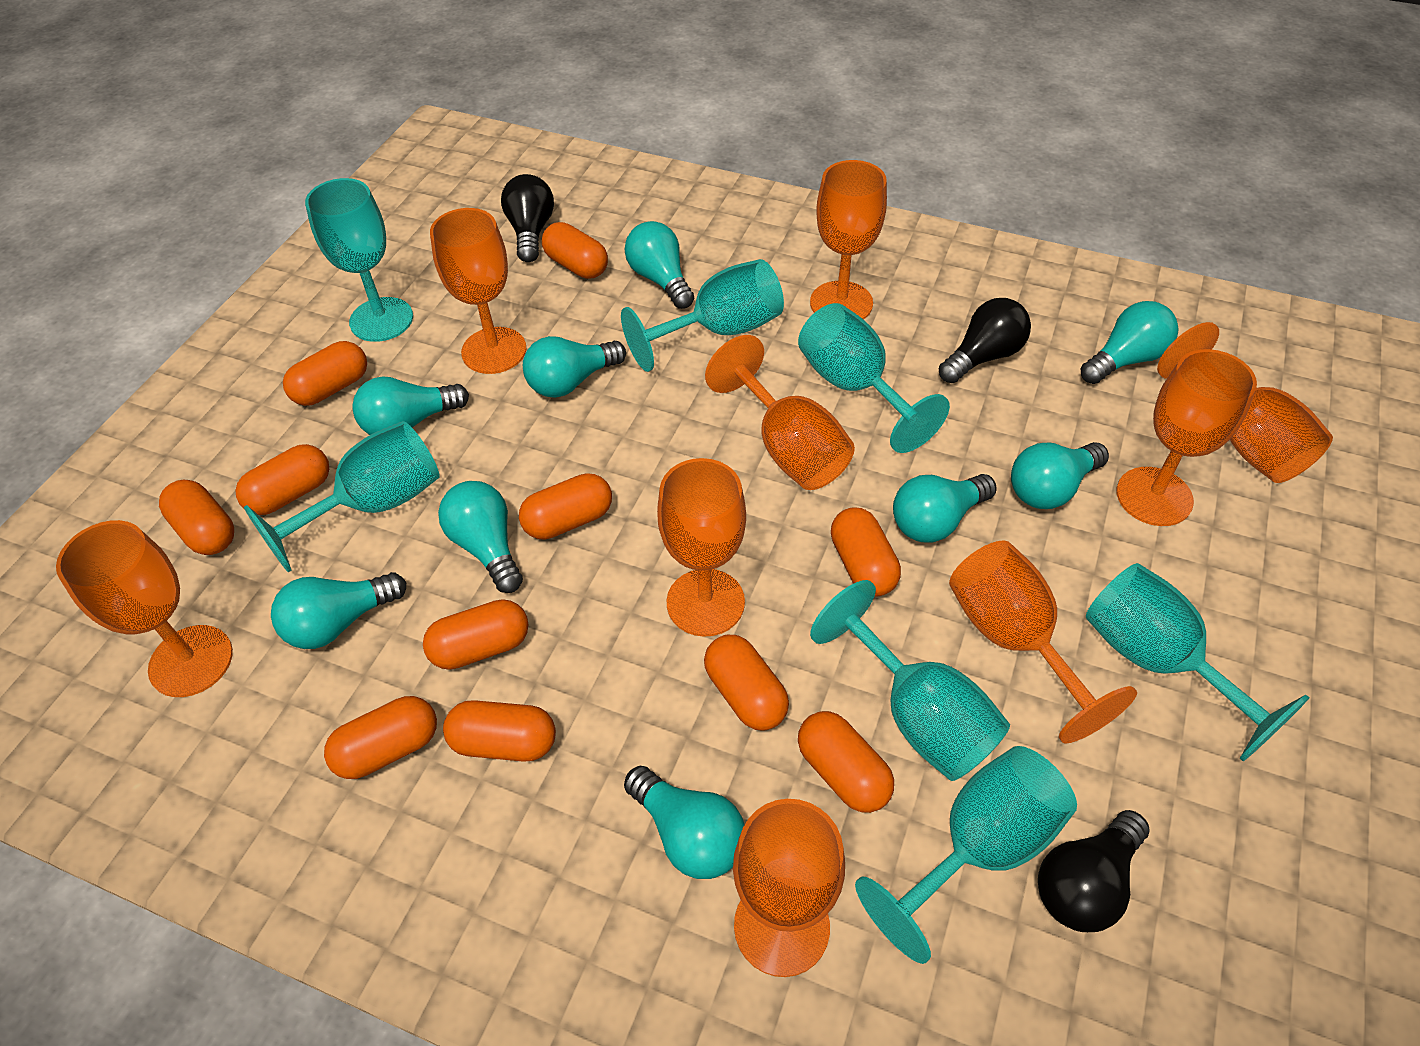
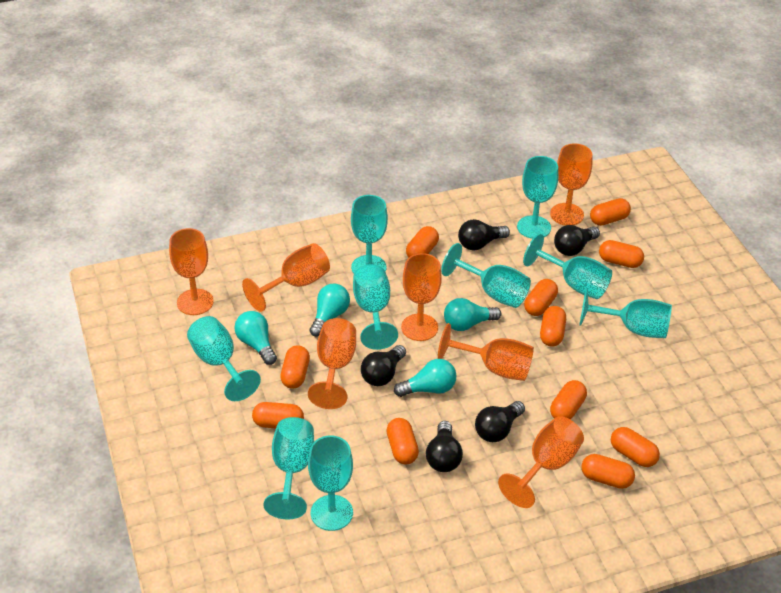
black light bulb: [501,174,554,262] [939,298,1031,383] [1038,810,1149,932] = 3 -> [361,345,406,386] [426,421,463,472] [458,219,510,250] [475,401,525,442] [554,225,600,256] = 5
orange goblet: [56,520,233,697] [430,208,527,374] [657,458,746,637] [705,335,855,490] [733,799,845,977] [810,160,887,319] [949,541,1137,744] [1117,349,1257,526] [1157,322,1333,483] = 9 -> [169,228,214,315] [242,243,330,312] [308,318,356,409] [401,253,442,341] [438,323,534,381] [498,416,584,508] [550,144,592,226] = 7
turquoise goblet: [244,421,440,572] [305,178,413,342] [621,259,784,372] [798,303,950,453] [810,580,1010,781] [855,746,1077,964] [1086,563,1309,761] = 7 -> [187,316,261,401] [263,417,314,520] [308,436,353,531] [351,195,388,274] [353,264,398,350] [441,243,531,308] [517,156,558,239] [523,234,612,299] [579,289,672,338] = 9
turquoise light bulb: [271,572,406,649] [352,376,469,435] [438,481,523,593] [523,336,626,398] [624,766,744,879] [625,221,694,309] [893,474,997,543] [1011,442,1109,509] [1080,301,1178,384] = 9 -> [234,311,277,365] [309,284,350,337] [394,359,456,397] [444,298,501,331] = 4

